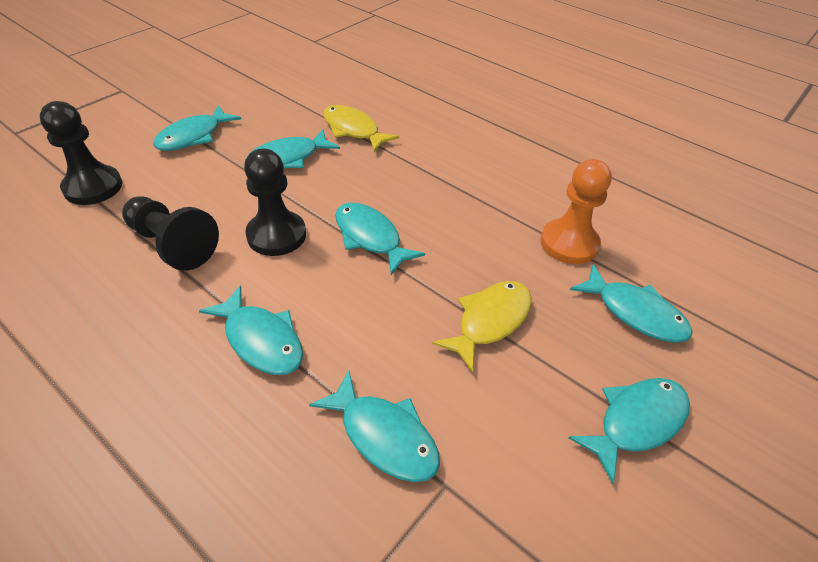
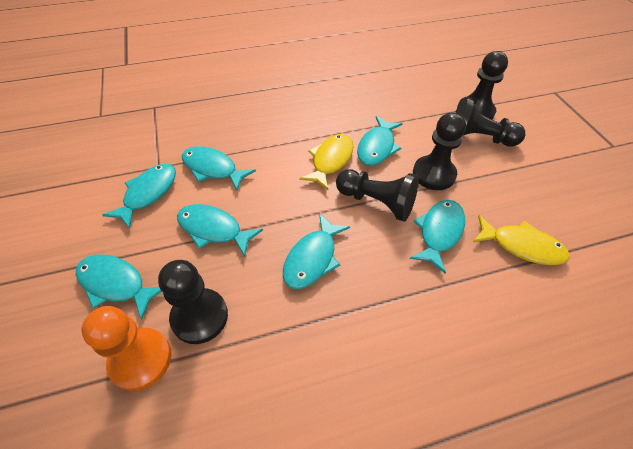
black pawn: [40,101,122,205] [122,196,219,271] [244,148,306,256] = 3 -> [158,260,228,344] [336,169,419,222] [413,112,466,190] [455,97,525,147] [457,51,508,119] = 5

